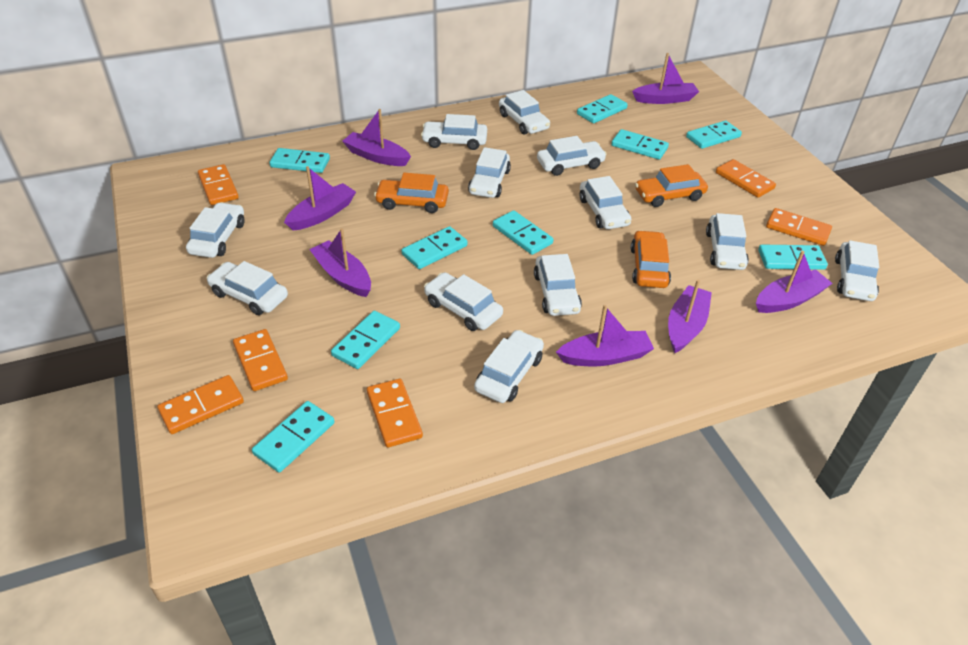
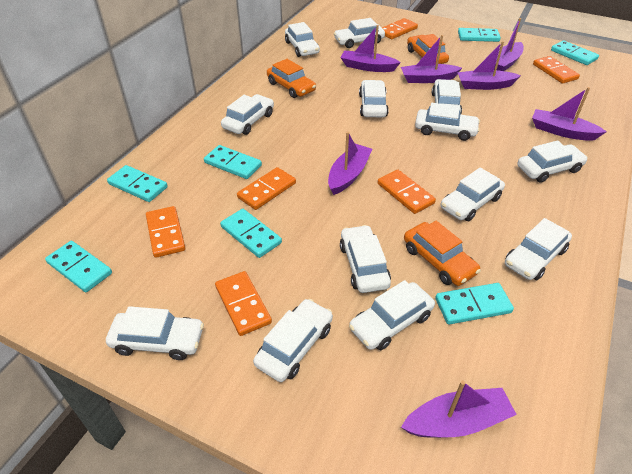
turquoise domino: [252,401,334,472] [269,148,330,173] [331,311,400,369] [401,226,468,269] [493,210,554,255] [577,94,628,123] [611,129,669,160] [686,121,742,149] [758,245,828,270] = 9 -> [45,241,112,292] [107,165,168,202] [204,145,262,179] [220,209,282,258] [435,283,514,325] [458,28,501,42] [551,40,599,65] = 7
white car: [186,202,245,258] [207,261,288,315] [421,114,487,150] [424,272,503,331] [468,147,511,198] [474,330,544,403] [499,90,550,135] [534,254,582,316] [537,136,607,176] [580,176,631,229] [706,213,749,270] [835,240,879,301] = 12 -> [106,306,204,360] [221,94,274,135] [253,299,333,382] [285,22,320,57] [334,18,385,48] [340,225,391,293] [349,280,435,350] [359,80,389,117] [415,103,480,141] [432,79,462,115] [440,168,505,221] [505,218,572,280] [517,140,588,183] = 13

